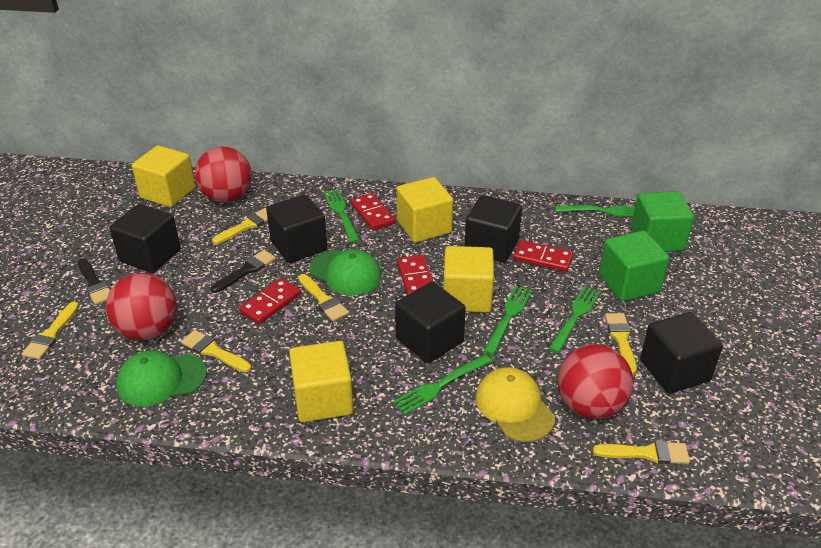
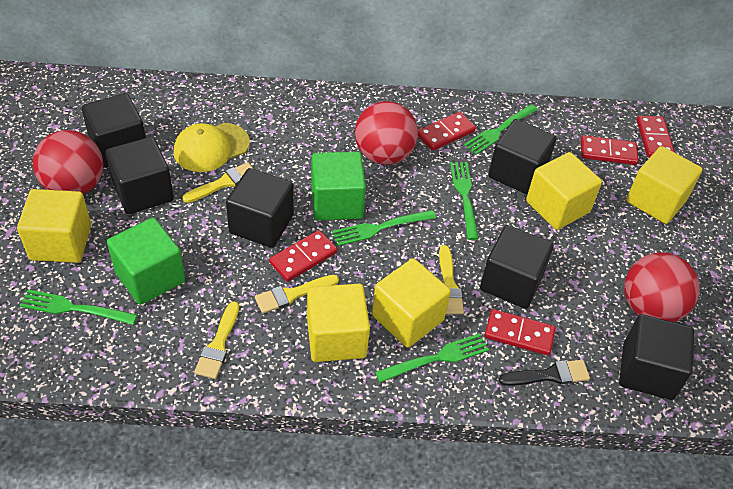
black brush: [77,258,110,305] [211,250,276,293] = 2 -> [499,360,590,386] = 1
black cube: [110,204,181,273] [266,194,327,263] [395,282,466,363] [465,195,522,263] [640,312,723,394] = 5 -> [82,93,146,168] [106,137,174,214] [226,168,294,248] [480,225,554,309] [488,119,556,195] [619,314,694,400] = 6
green cap: [116,350,207,407] [310,250,382,295] = 2 -> none = 0
red domino: [239,278,301,324] [351,193,395,230] [397,255,433,295] [513,240,573,272] = 4 -> [269,230,337,282] [418,112,476,151] [484,309,555,355] [581,135,639,165] [637,116,675,158] = 5
yellow brush: [22,302,79,360] [181,330,251,373] [212,208,268,244] [298,274,349,321] [593,441,690,464] [605,313,637,374] = 6 -> [183,162,253,203] [194,301,239,379] [255,275,339,313] [439,245,464,314] = 4
yellow cube: [132,145,196,207] [289,341,354,422] [397,177,453,243] [443,246,494,313] = 4 -> [17,189,91,263] [307,284,370,362] [372,258,451,348] [526,152,602,230] [626,146,703,224] = 5

